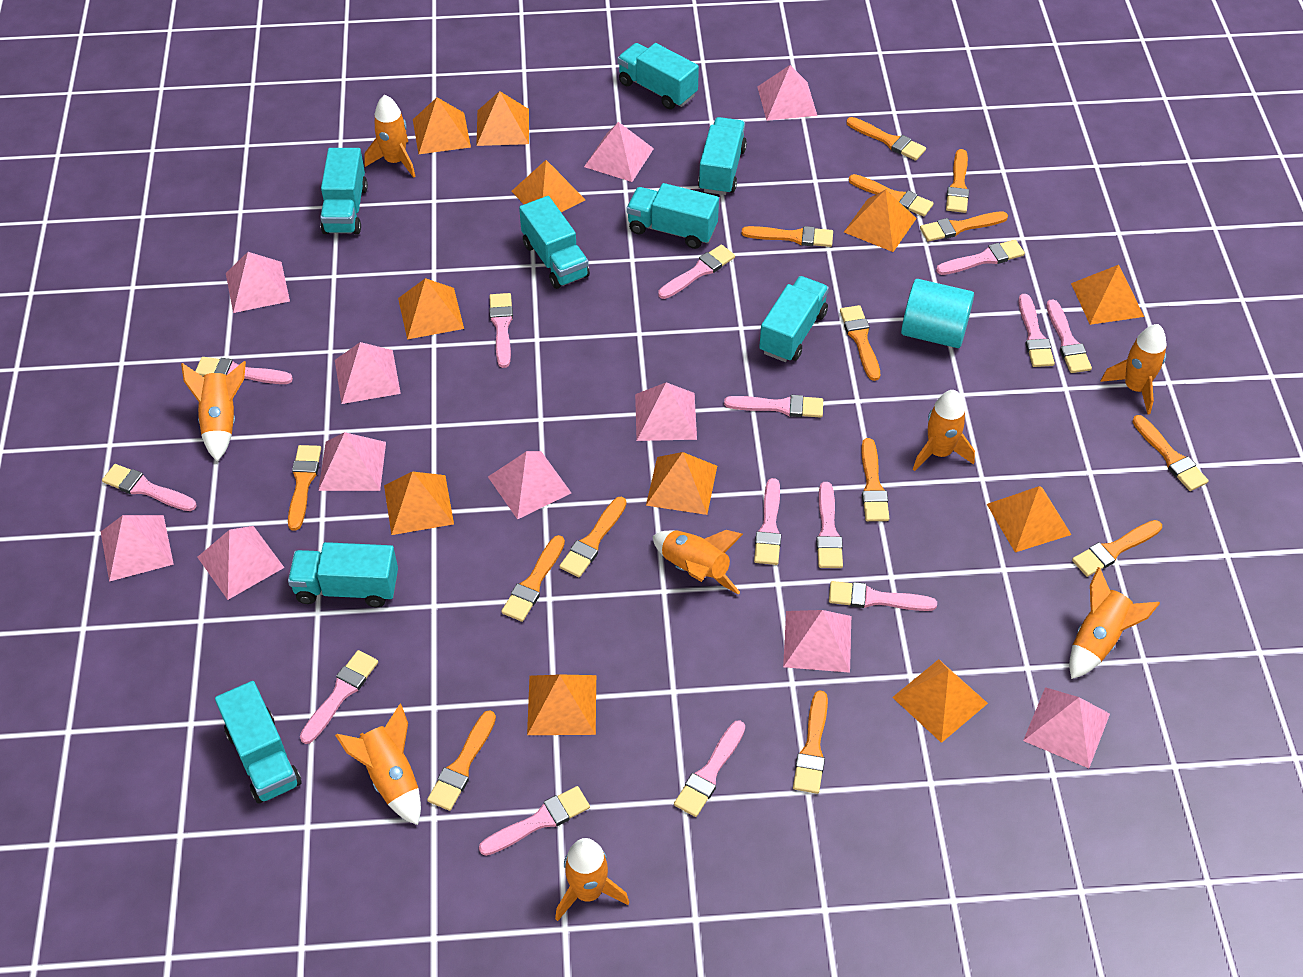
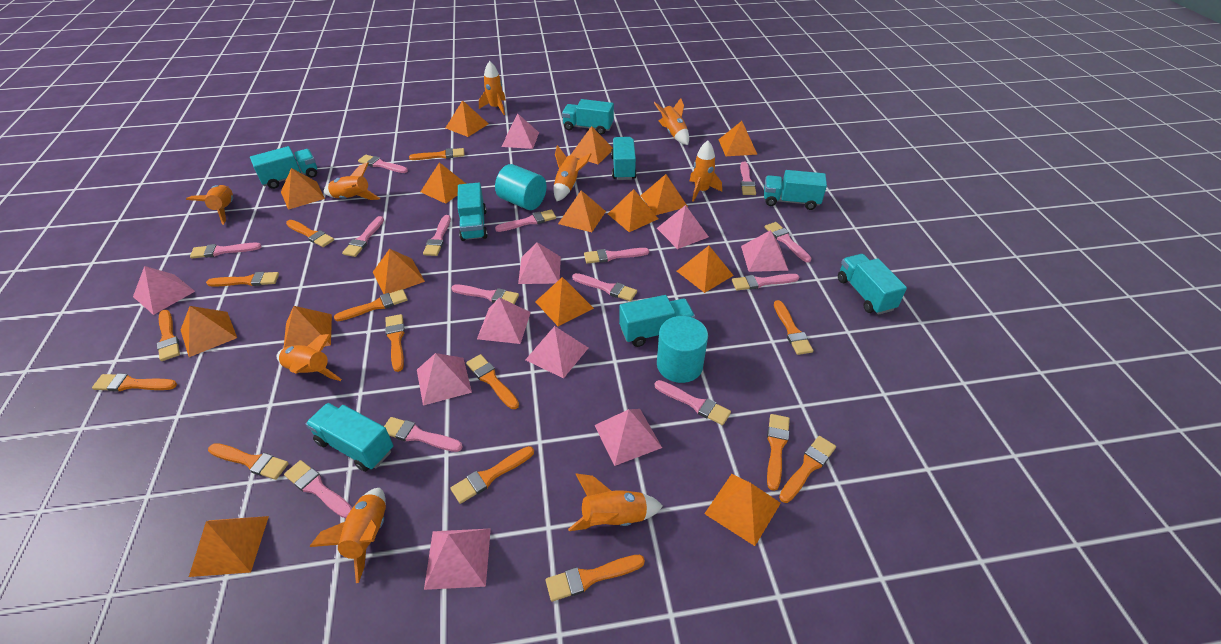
orange pyramid: [384,471,454,535] [398,278,464,339] [413,97,471,154] [476,91,529,146] [512,160,585,212] [527,674,596,735] [646,452,717,515] [844,189,917,252] [892,659,988,743] [987,486,1072,552] [1071,265,1144,325] = 11 -> [181,306,237,357] [189,516,269,577] [281,168,325,210] [284,306,332,348] [373,249,425,294] [421,162,466,204] [446,100,488,137] [535,277,594,326] [558,190,606,232] [571,126,613,164] [608,189,658,232] [641,174,688,215] [677,246,734,293] [704,474,781,546] [718,121,758,156] = 15
orange rocket: [181,361,246,461] [335,703,421,825] [364,95,416,178] [555,838,629,921] [652,530,743,594] [913,390,975,471] [1069,567,1160,679] [1100,324,1167,414] = 8 -> [186,185,233,225] [277,334,342,381] [310,488,386,583] [324,162,380,200] [479,61,506,115] [554,145,591,201] [568,474,663,531] [654,98,689,145] [690,141,722,202] = 9
pink pyramid: [101,515,174,582] [197,526,285,600] [226,252,290,313] [318,432,386,491] [335,342,401,404] [488,451,571,520] [584,122,654,182] [635,382,697,441] [758,65,817,121] [783,610,851,673] [1023,687,1110,768] = 11 -> [133,266,195,315] [417,353,472,406] [424,528,491,590] [477,297,531,344] [502,114,539,149] [518,242,561,284] [525,326,588,378] [594,409,662,466] [657,205,709,249] [741,230,789,272] = 10
turquoise cylinder: [901,279,974,348] = 1 -> [495,164,547,210] [657,316,708,383] = 2

